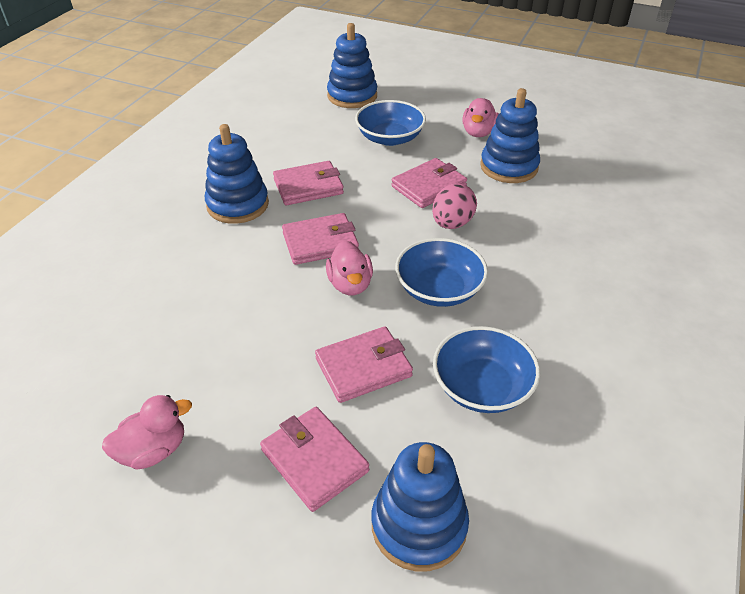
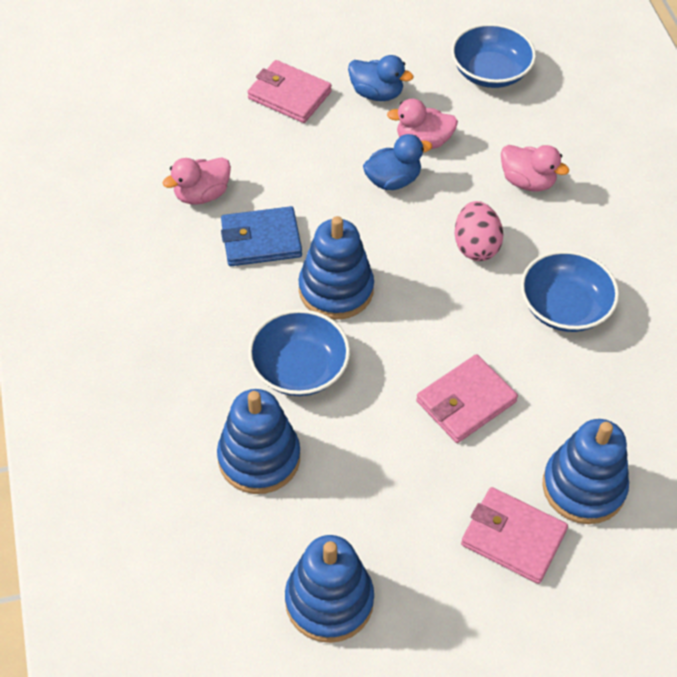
blue duck: none = 0 -> [348,55,413,101] [363,134,432,190] = 2
blue wallet: none = 0 -> [221,206,302,266] = 1
pink wallet: [260,407,369,512] [273,161,344,205] [282,213,359,265] [315,326,413,403] [391,158,467,208] = 5 -> [248,60,332,123] [416,354,518,443] [461,487,568,584] = 3

